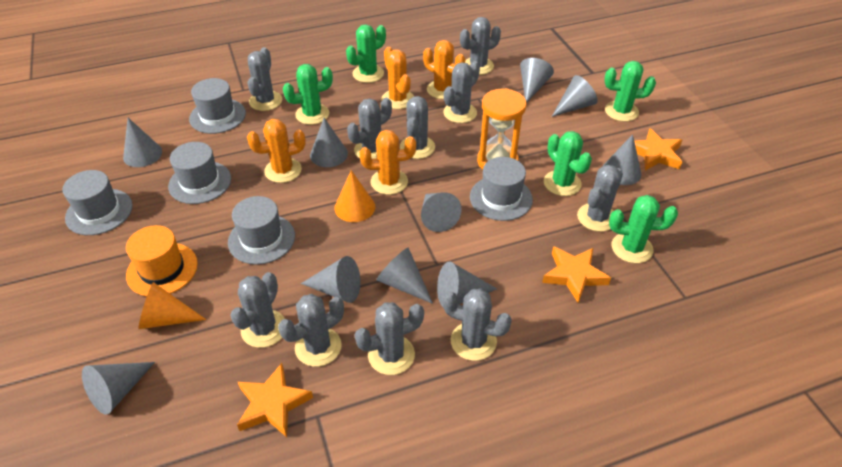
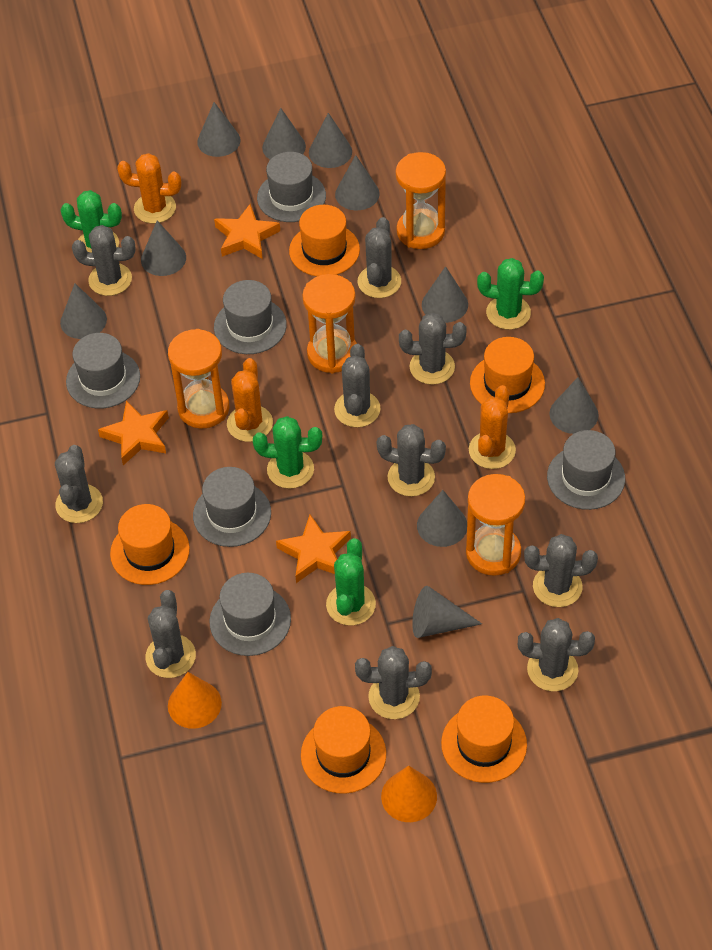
green cactus: [283,64,333,125] [346,24,386,83] [544,131,592,196] [604,61,656,122] [609,195,678,263] = 5 -> [61,190,122,253] [253,416,322,489] [326,538,376,625] [477,258,544,330] = 4
grey hat: [62,170,132,235] [168,142,231,204] [189,78,246,134] [228,196,295,265] [470,157,533,221] = 5 -> [66,333,140,408] [193,467,271,547] [209,573,291,656] [214,280,287,354] [257,152,326,222] [547,430,625,510] = 6
orange cactus: [247,119,306,183] [359,130,416,195] [382,47,414,109] [423,40,465,99] = 4 -> [117,153,181,224] [227,358,273,442] [469,385,516,469] = 3
orange hat: [126,225,198,297] = 1 -> [110,504,190,585] [289,205,360,276] [301,706,386,794] [441,695,527,783] [470,337,545,413] = 5
orange hourglass: [477,88,527,170] = 1 -> [168,329,229,429] [302,274,357,373] [396,152,446,249] [466,474,525,576] = 4

